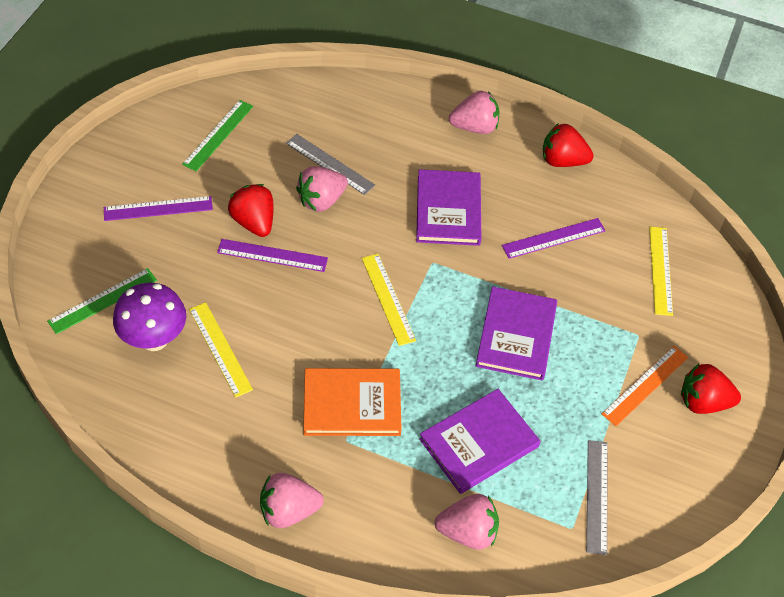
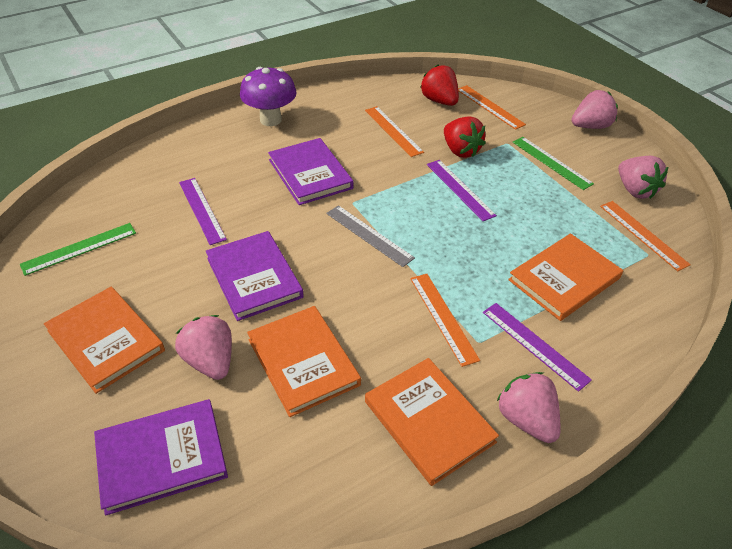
grey ruler: [286,134,375,195] [586,440,608,555] = 2 -> [326,205,415,267] = 1
orange book: [303,368,402,436] = 1 -> [44,287,165,394] [247,306,361,417] [365,358,499,486] [508,233,623,321] = 4
orange ruler: [602,346,688,426] = 1 -> [365,106,424,157] [410,274,480,367] [458,85,526,130] [600,201,691,271] = 4
red strawberry: [228,184,273,237] [543,123,593,167] [681,364,741,414] = 3 -> [420,64,459,106] [444,116,486,158] = 2
yellow ruler: [189,302,253,398] [362,254,416,346] [649,227,673,316] = 3 -> none = 0

